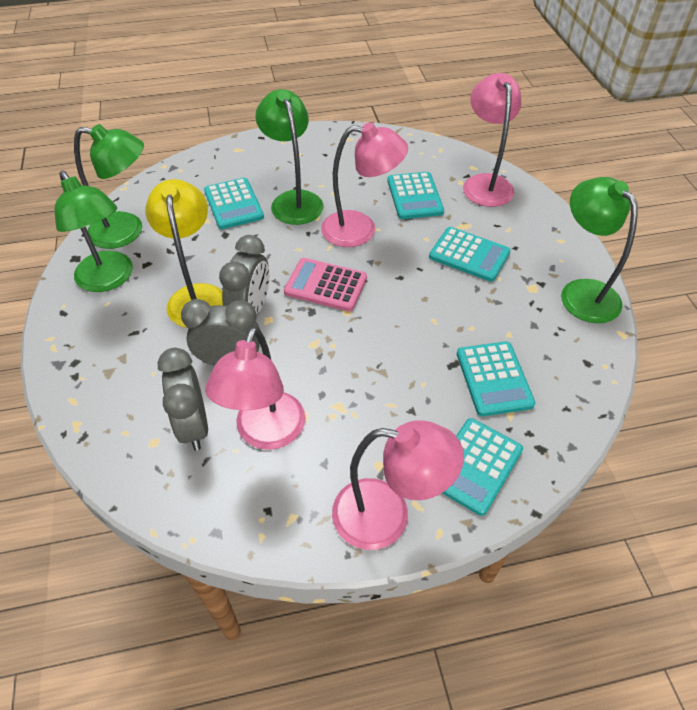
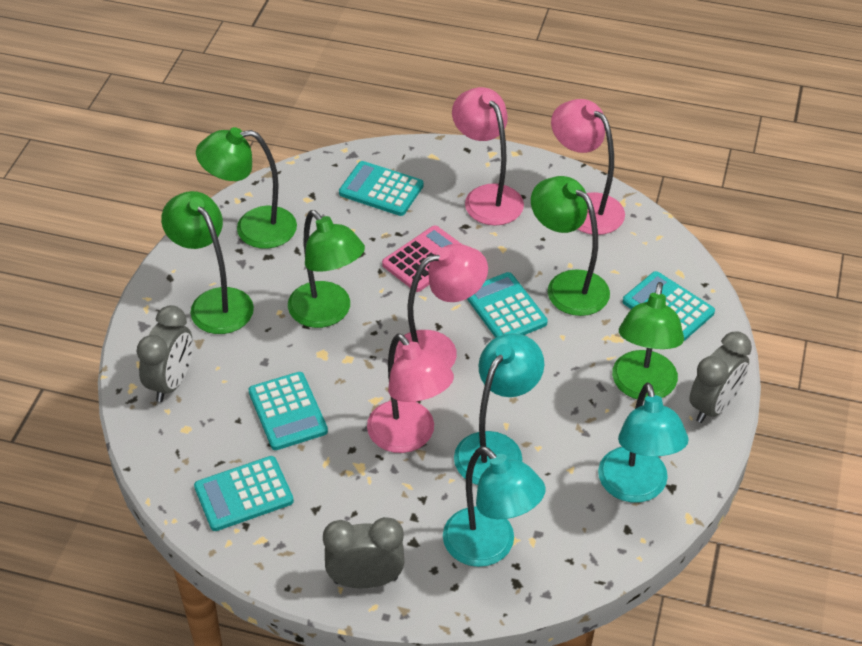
green lamp: [54,170,133,292] [74,124,144,249] [256,89,324,225] [561,177,638,323] = 4 -> [161,191,254,334] [196,127,297,249] [288,210,365,328] [531,176,610,316] [612,282,684,401] = 5
turquoise lamp: none = 0 -> [443,446,545,567] [454,333,544,485] [598,382,689,502] = 3
yellow lamp: [145,179,223,328] = 1 -> none = 0

